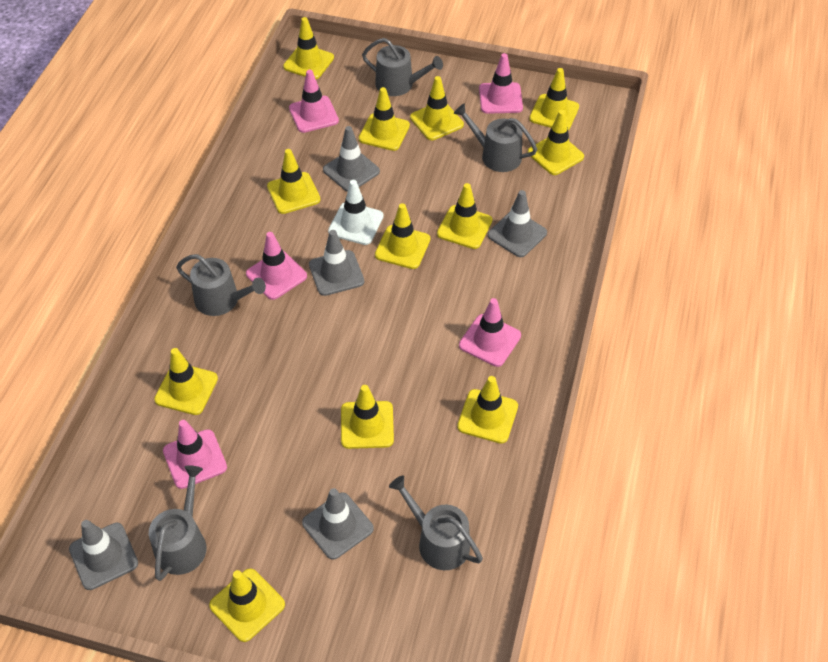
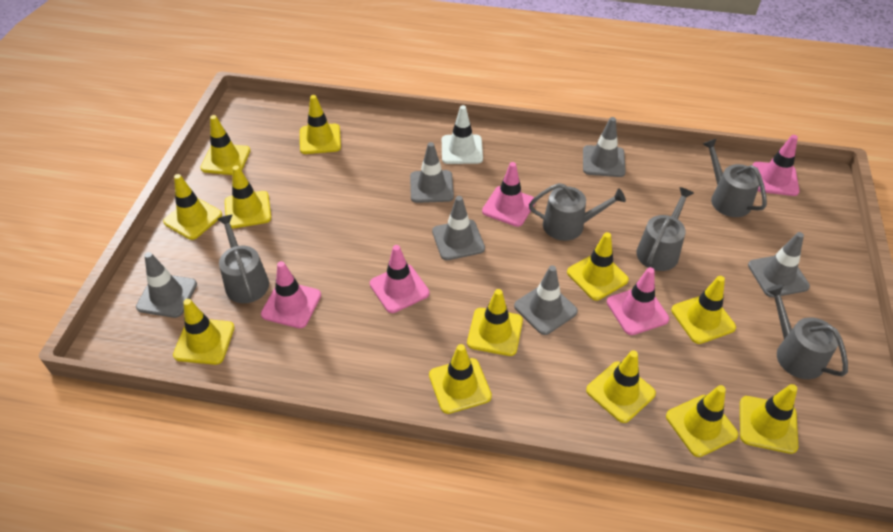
grey traffic cone: [69,520,138,590] [302,488,374,560] [309,230,364,296] [323,126,380,192] [488,190,547,257] = 5 -> [136,252,197,318] [410,142,454,203] [432,196,485,260] [514,265,578,335] [583,117,626,177] [748,232,810,297] = 6

